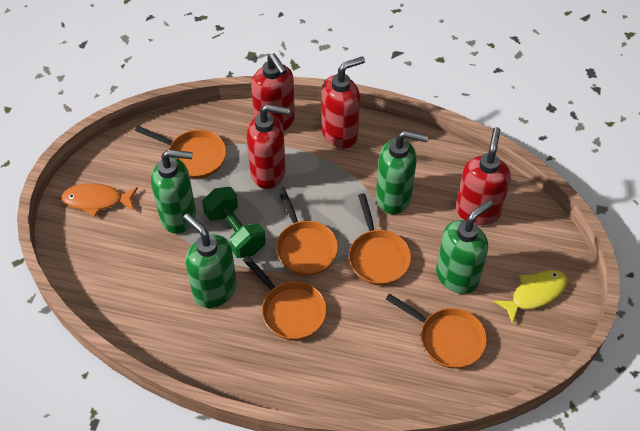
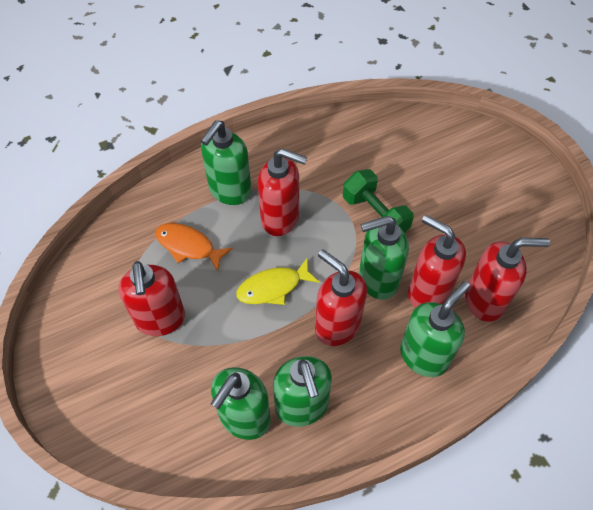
green soap dispenser: [151,150,196,234] [183,213,237,308] [376,130,428,214] [436,200,493,294] = 4 -> [201,120,252,205] [211,367,271,440] [273,356,332,427] [359,216,409,300] [400,281,470,377] = 5
orange pan: [135,126,226,179] [243,256,327,340] [276,187,338,276] [349,193,411,285] [386,293,487,369] = 5 -> none = 0
red soap dispenser: [247,104,290,189] [251,54,295,130] [321,56,365,148] [456,127,511,226] = 4 -> [119,261,185,336] [258,148,307,236] [315,249,367,346] [408,215,466,308] [465,238,550,322] = 5

